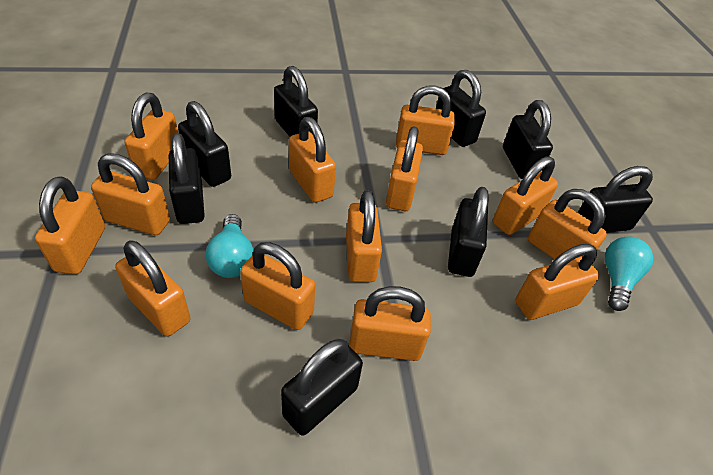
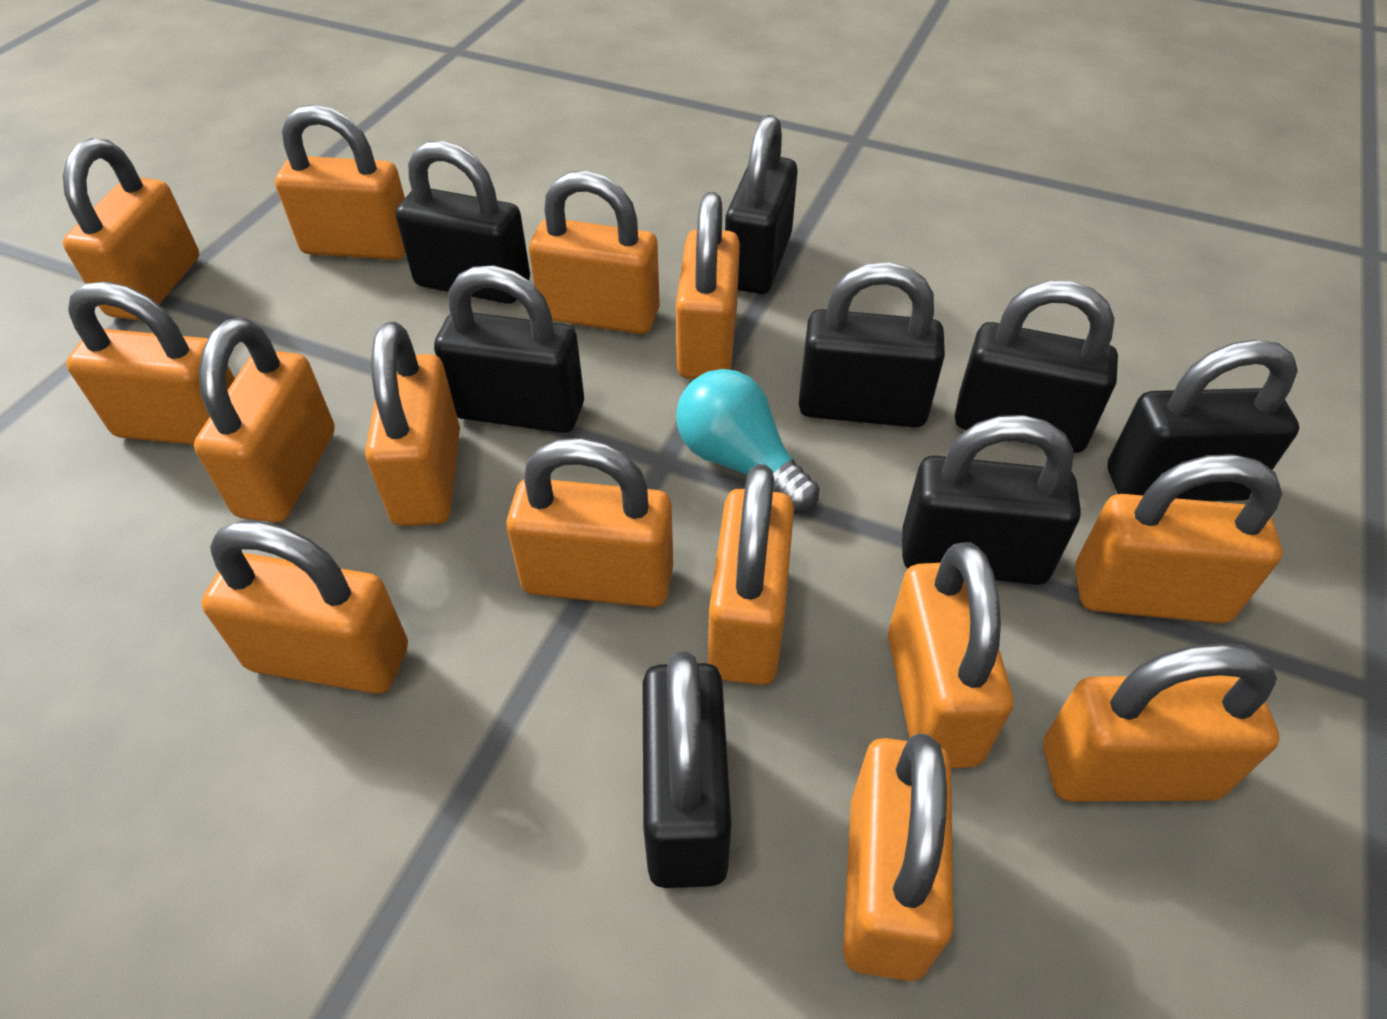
orange padlock: [35,176,105,274] [91,153,170,235] [115,240,191,336] [125,93,178,180] [240,242,315,330] [289,117,336,203] [346,190,382,282] [349,286,431,361] [386,126,423,211] [396,85,455,155] [493,156,558,235] [515,244,599,320] [528,189,607,259] = 13 -> [63,138,199,320] [66,282,235,445] [194,318,335,522] [201,521,408,694] [275,104,406,260] [365,322,460,526] [506,438,673,607] [529,171,660,334] [676,192,740,379] [708,464,794,685] [843,733,953,981] [888,542,1013,768] [1043,643,1279,802] [1075,454,1282,623] = 14
turquoise light bulb: [206,214,253,278] [605,236,653,311] = 2 -> [676,369,820,514] = 1

